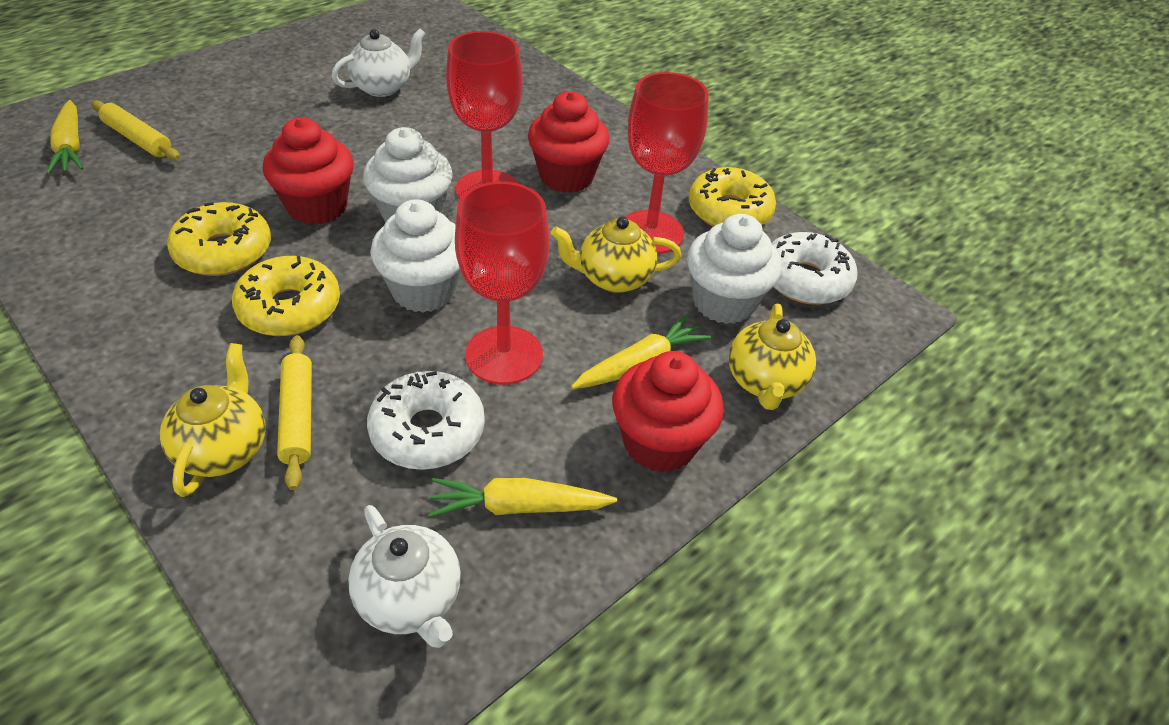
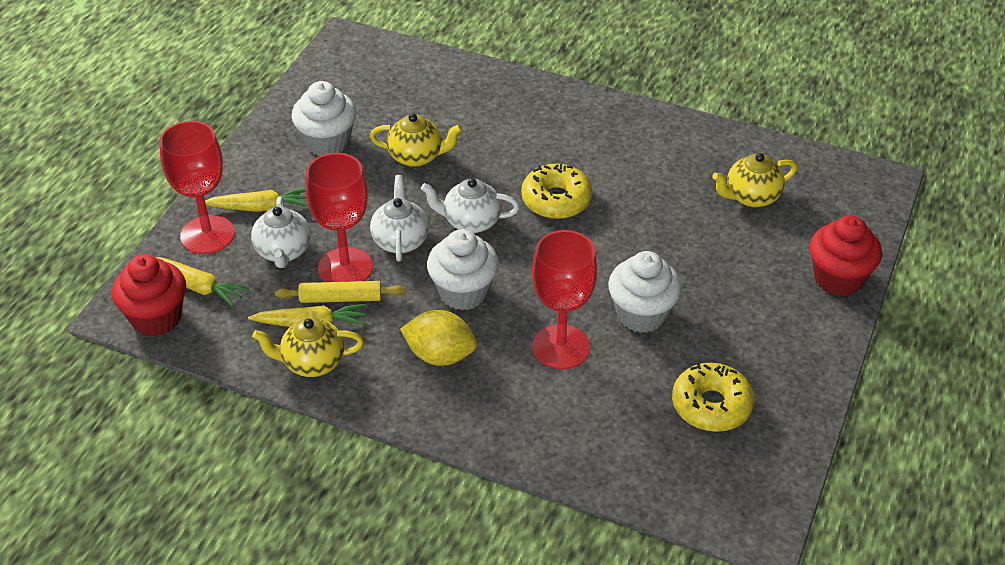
red cupcake: [263,117,354,225] [528,91,609,193] [612,351,724,473] = 3 -> [112,254,186,336] [810,216,882,296] = 2
white donut: [367,371,485,470] [772,232,857,305] = 2 -> none = 0
white teapot: [332,28,426,97] [348,505,461,648] = 2 -> [251,196,311,268] [370,175,429,262] [421,178,519,233] = 3
yellow donut: [167,202,271,276] [232,256,340,336] [689,167,776,227] = 3 -> [521,164,592,219] [672,363,754,432] = 2
yellow lemon: none = 0 -> [400,310,477,366] = 1
yellow rolling pin: [91,100,180,161] [277,335,312,490] = 2 -> [275,281,405,303] = 1

